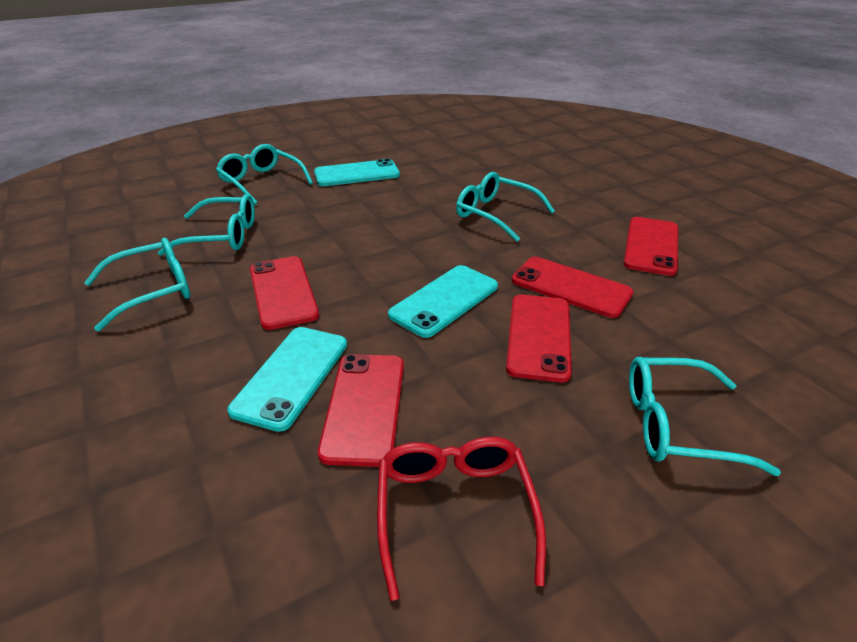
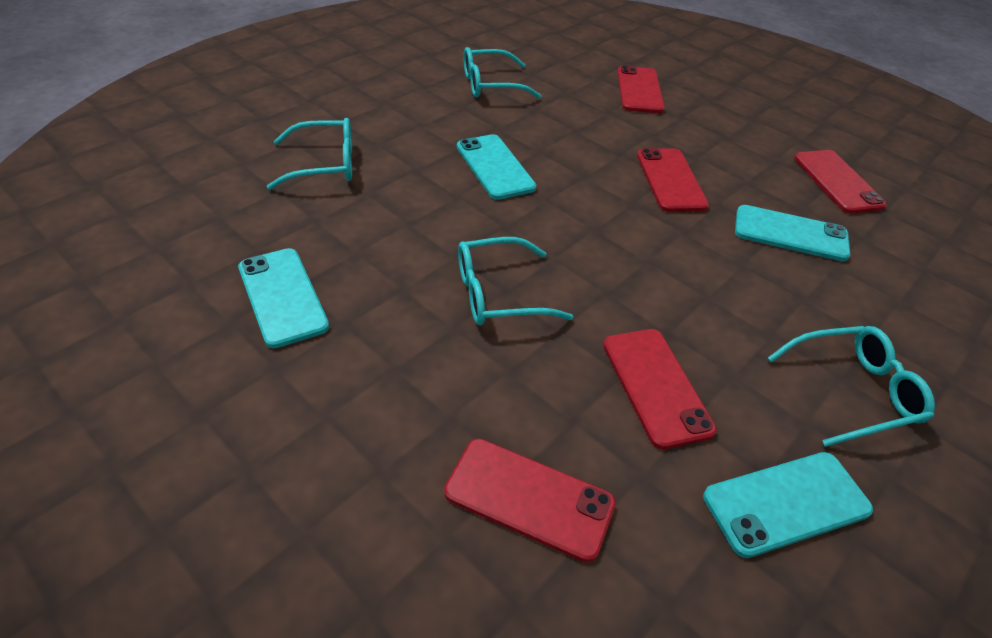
red glasses: [377,437,546,601] = 1 -> none = 0
turquoise glasses: [84,238,190,331] [158,194,255,256] [216,144,313,205] [456,172,555,242] [629,357,781,476] = 5 -> [267,118,352,190] [458,237,573,325] [464,47,541,99] [768,326,935,447] = 4
turquoise phone: [227,327,347,432] [314,159,400,186] [388,265,498,338] = 3 -> [238,248,329,348] [457,134,536,200] [703,452,873,558] [735,205,850,261] = 4

